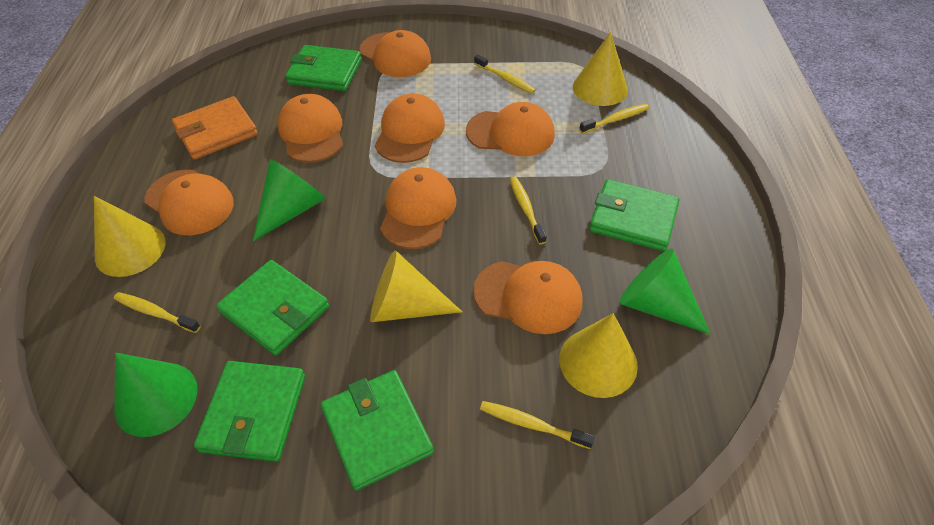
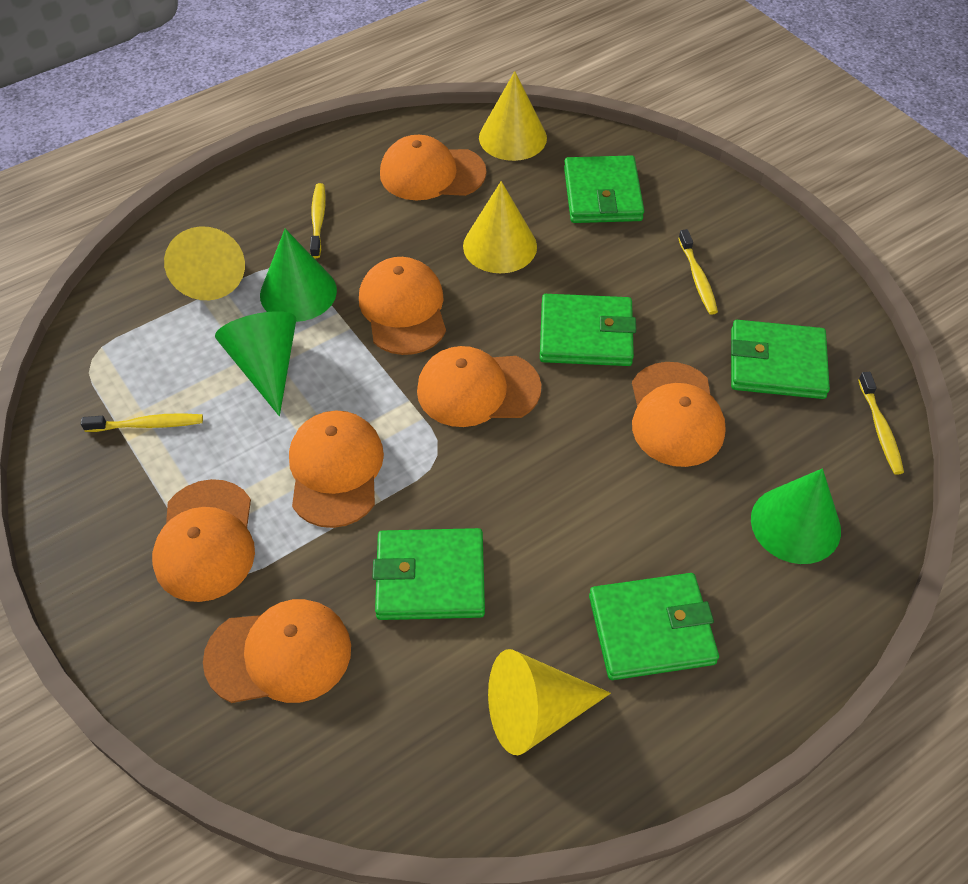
orange wallet: [172,96,258,160] = 1 -> none = 0
yellow toothbrush: [114,292,201,333] [474,54,536,94] [480,401,595,449] [510,176,547,244] [579,104,649,134] = 5 -> [81,413,203,432] [310,183,326,258] [678,229,718,315] [858,372,904,475] = 4

